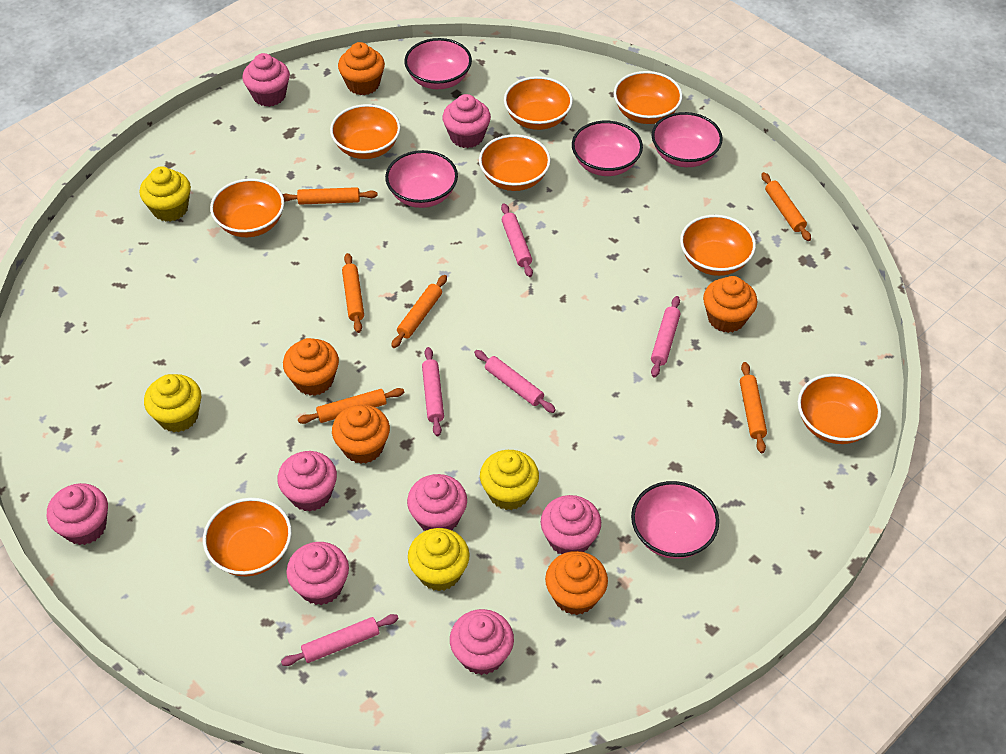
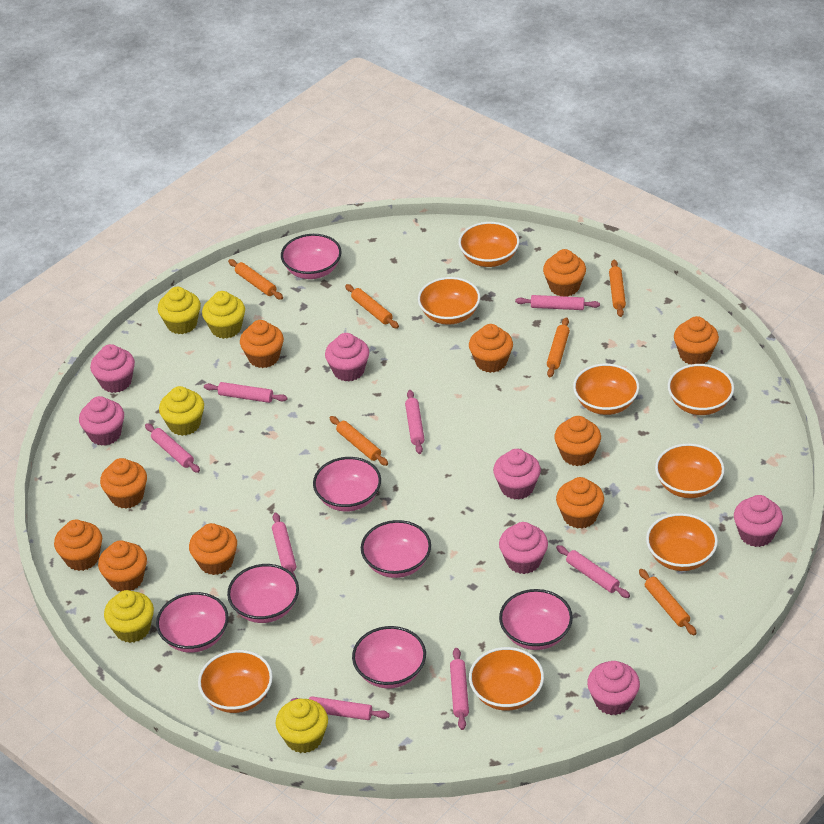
orange cupcake: [283,338,339,396] [332,405,390,464] [338,42,385,95] [545,551,608,615] [703,276,758,333] = 5 -> [54,519,102,571] [98,540,147,592] [100,458,147,509] [189,523,237,575] [240,320,284,368] [469,324,513,373] [543,249,586,296] [554,416,601,466] [556,477,604,529] [674,316,719,364] = 10
pink bowl: [385,150,458,208] [404,38,472,89] [572,121,643,176] [631,481,719,559] [652,112,723,167] = 5 -> [156,592,229,653] [227,564,299,623] [281,234,342,279] [313,457,381,512] [352,626,426,688] [361,520,431,578] [499,589,573,650] = 7
pink cupcake: [47,483,108,545] [242,53,290,107] [277,451,337,512] [286,542,349,605] [407,474,467,531] [442,94,491,148] [450,609,514,675] [541,495,601,554] = 8 -> [79,396,124,446] [90,344,135,393] [325,333,369,381] [493,449,541,500] [499,522,548,574] [587,661,640,715] [734,495,783,547] = 7
pink rolling pin: [281,614,399,666] [422,347,444,436] [474,350,556,413] [501,203,533,277] [651,296,681,377] = 5 -> [145,423,200,473] [204,382,288,403] [272,513,296,577] [291,696,390,720] [405,390,425,454] [450,648,469,730] [515,295,600,310] [556,545,630,598] = 8
yellow cupcake: [140,167,191,222] [144,374,201,432] [408,528,470,591] [480,450,539,510] = 4 -> [104,590,154,643] [158,287,201,334] [159,386,204,436] [202,291,245,339] [276,699,328,753] = 5

